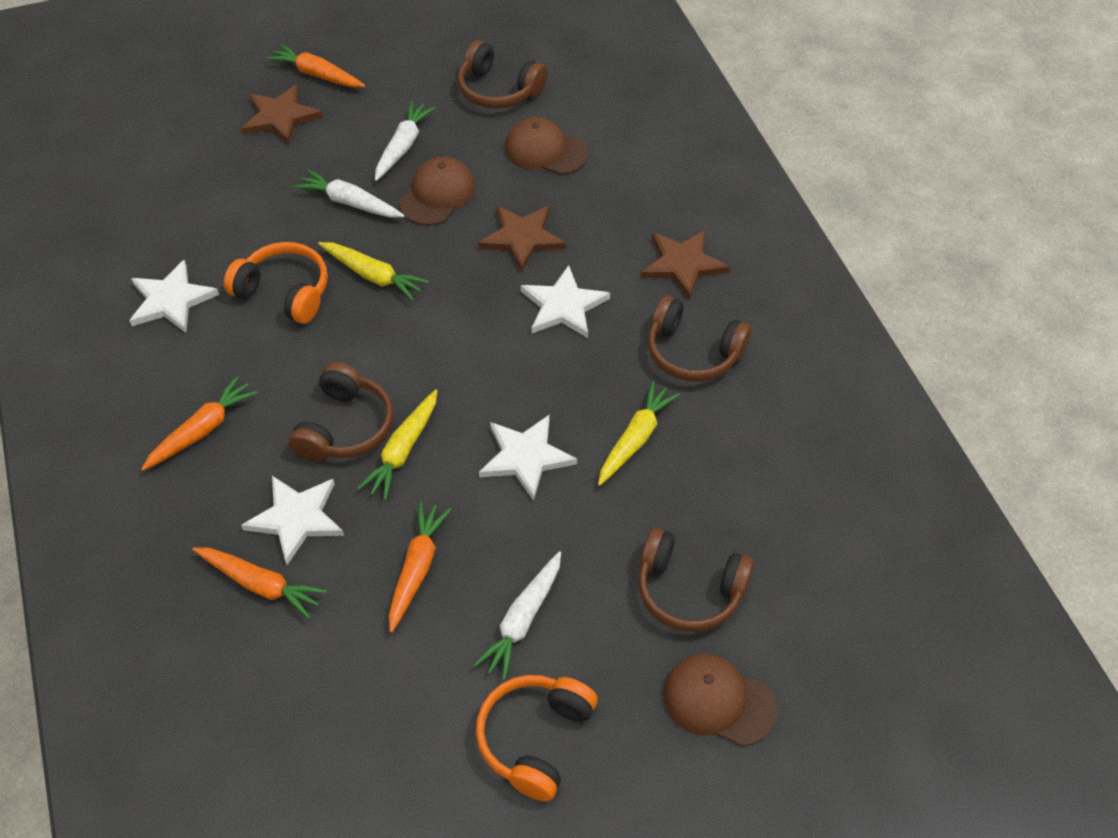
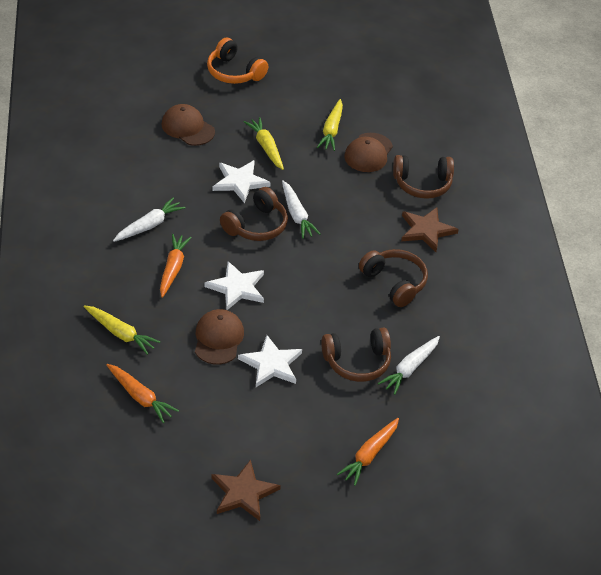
brown star: [242,84,323,145] [478,205,566,273] [641,230,730,300] = 3 -> [211,460,281,521] [401,207,459,252] = 2
orange carrot: [141,376,258,471] [192,547,327,619] [266,44,365,88] [389,502,451,633] = 4 -> [106,364,179,423] [160,234,192,298] [337,418,399,486] = 3
orange headphones: [224,242,328,324] [476,675,598,801] = 2 -> [207,38,268,84] = 1
white star: [129,260,219,333] [241,476,344,565] [479,414,577,501] [521,265,610,338] = 4 -> [204,261,264,310] [213,160,271,203] [238,335,302,387] = 3

